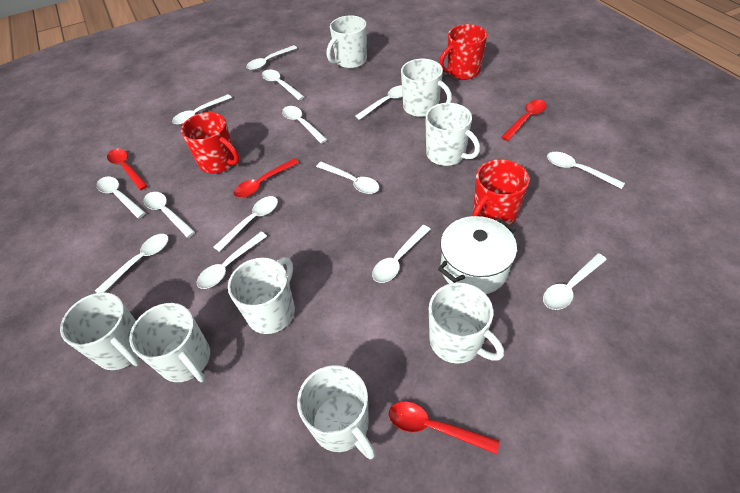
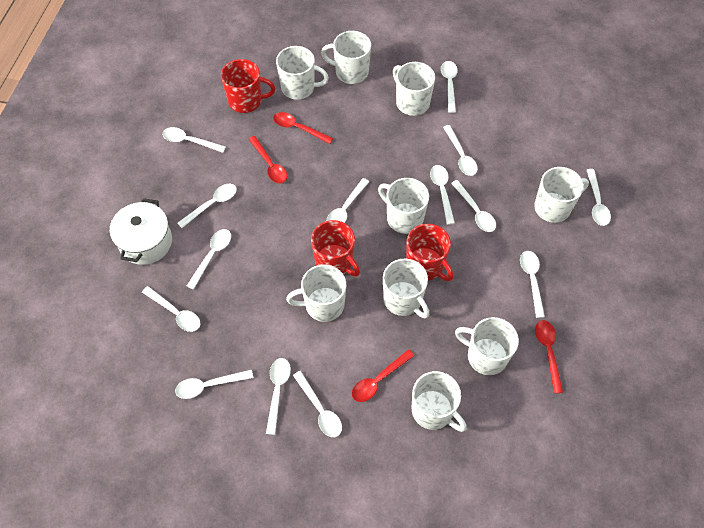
white mug: [60,292,141,370] [129,303,210,382] [228,257,295,334] [297,365,376,459] [327,15,367,69] [401,59,452,117] [425,103,480,166] [429,283,504,364] = 8 -> [276,46,329,100] [286,264,346,322] [321,31,371,84] [378,178,429,234] [383,259,429,319] [393,62,435,116] [412,371,467,432] [455,317,519,375] [534,167,589,223] = 9

